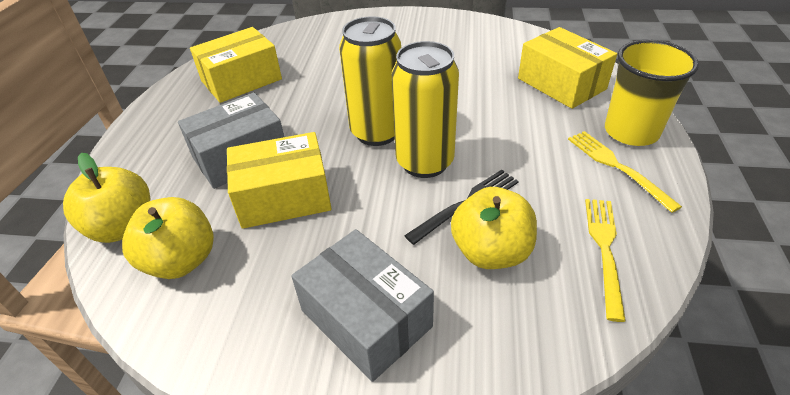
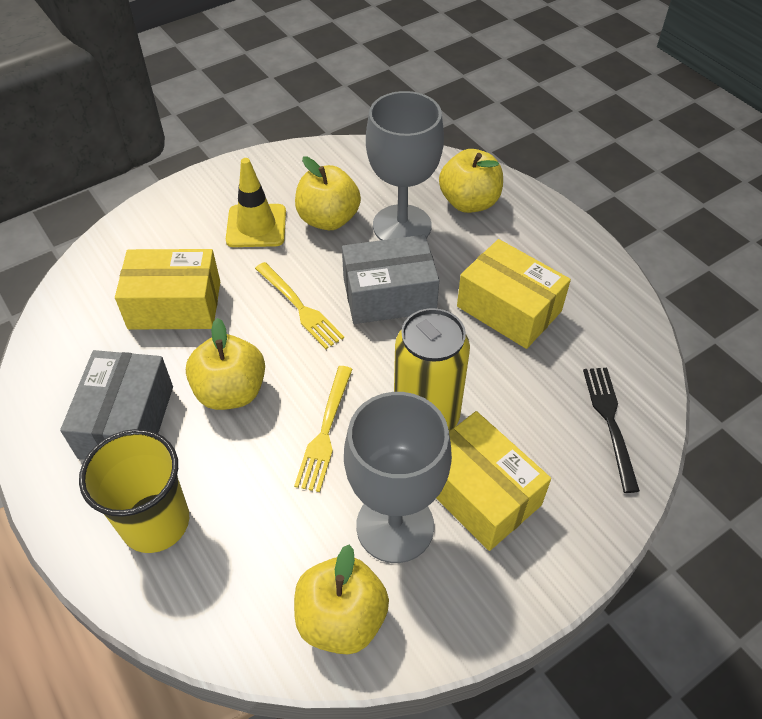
grey goblet: none = 0 -> [344,392,452,563] [366,91,444,240] = 2
yellow apple: [63,153,150,243] [122,197,214,279] [451,187,537,269] = 3 -> [186,318,265,410] [294,545,389,654] [295,157,361,230] [439,149,503,213] = 4
yellow can: [339,16,401,146] [392,41,459,178] = 2 -> [394,308,470,431] = 1
yellow traffic cone: none = 0 -> [226,158,286,247] = 1

